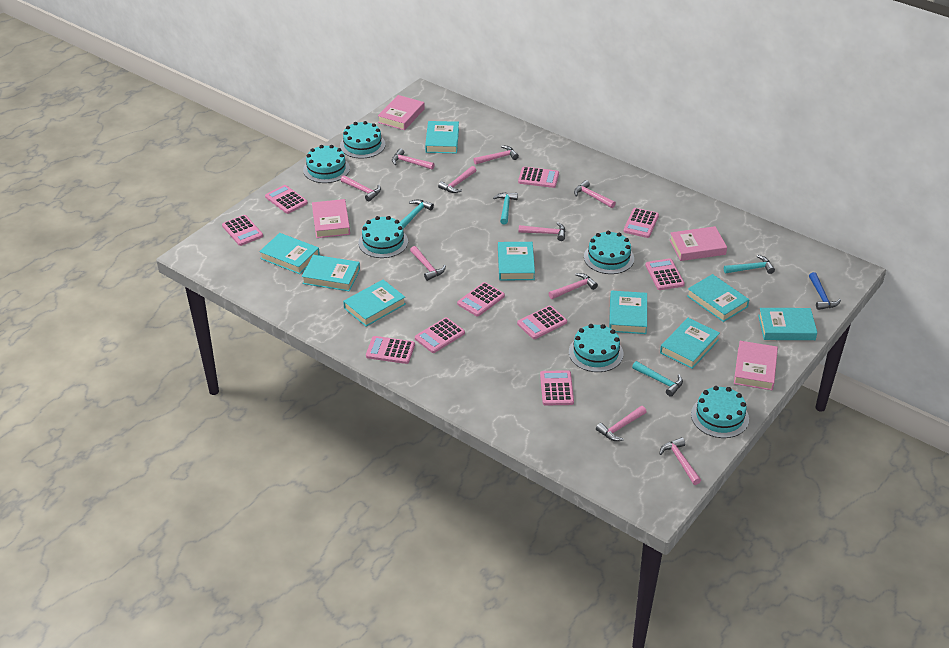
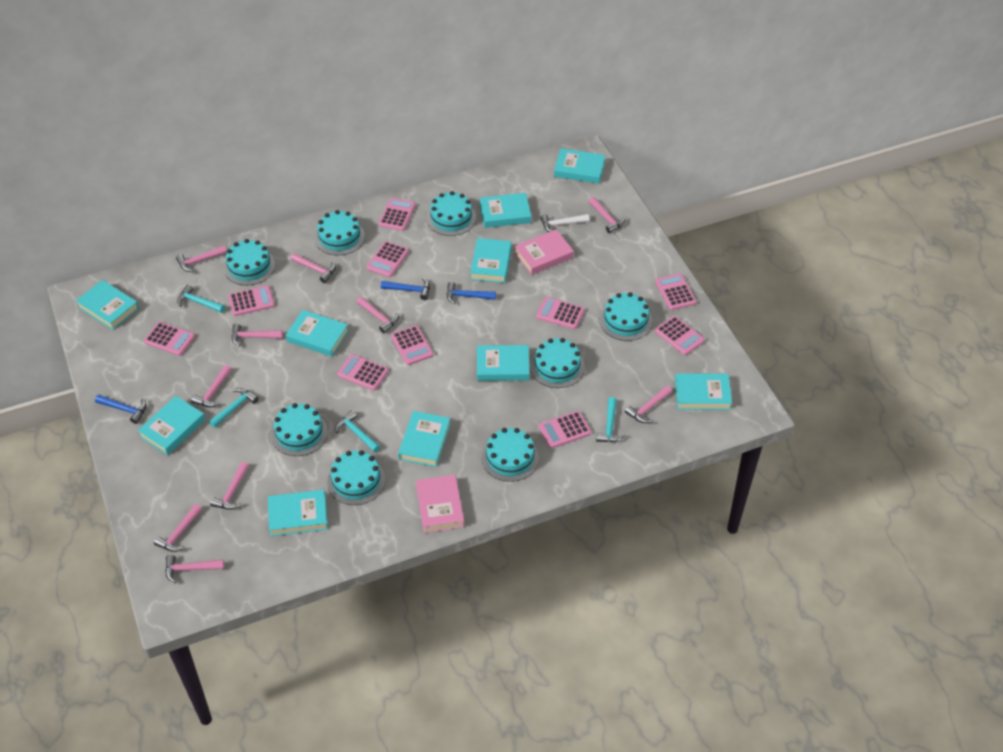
blue hammer: [809,272,841,310] = 1 -> [95,395,147,424] [381,278,430,300] [447,282,496,304] = 3
pink book: [312,199,350,238] [378,95,425,130] [670,226,727,261] [734,341,778,390] = 4 -> [416,475,464,533] [514,230,574,275] = 2
turquoise book: [259,233,320,274] [302,255,360,291] [343,280,406,327] [425,121,459,153] [498,242,535,281] [609,291,647,334] [660,318,720,369] [687,274,749,322] [758,308,817,340] = 9 -> [76,280,139,330] [138,396,205,455] [268,490,328,536] [286,310,349,357] [398,411,451,467] [470,238,512,283] [477,345,530,381] [479,193,531,228] [554,148,605,184] [675,373,732,410] = 10
turquoise cake: [303,145,350,183] [340,121,385,158] [358,216,408,258] [569,324,624,372] [584,231,634,274] [691,386,749,438] = 6 -> [224,239,275,285] [271,403,328,456] [315,210,365,255] [327,450,385,505] [427,191,476,236] [482,428,539,482] [530,338,585,388] [600,292,652,341] = 8
white hammer: none = 0 -> [540,214,589,232] = 1

